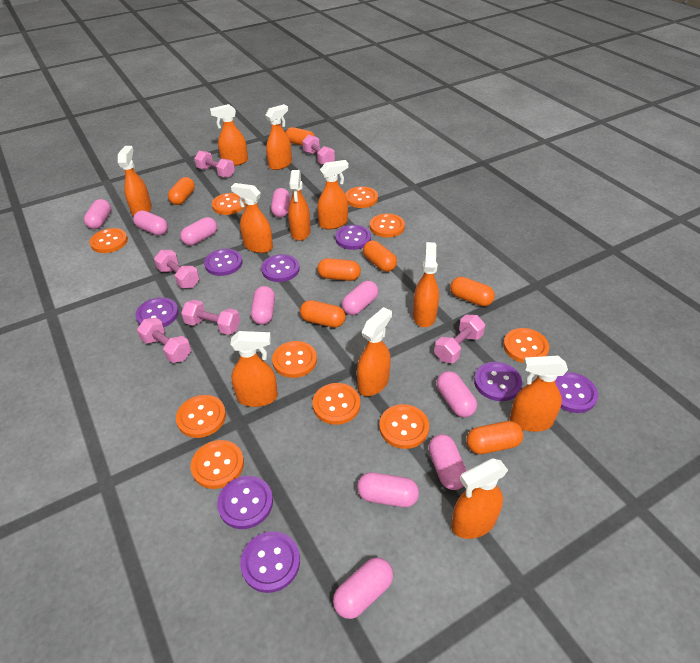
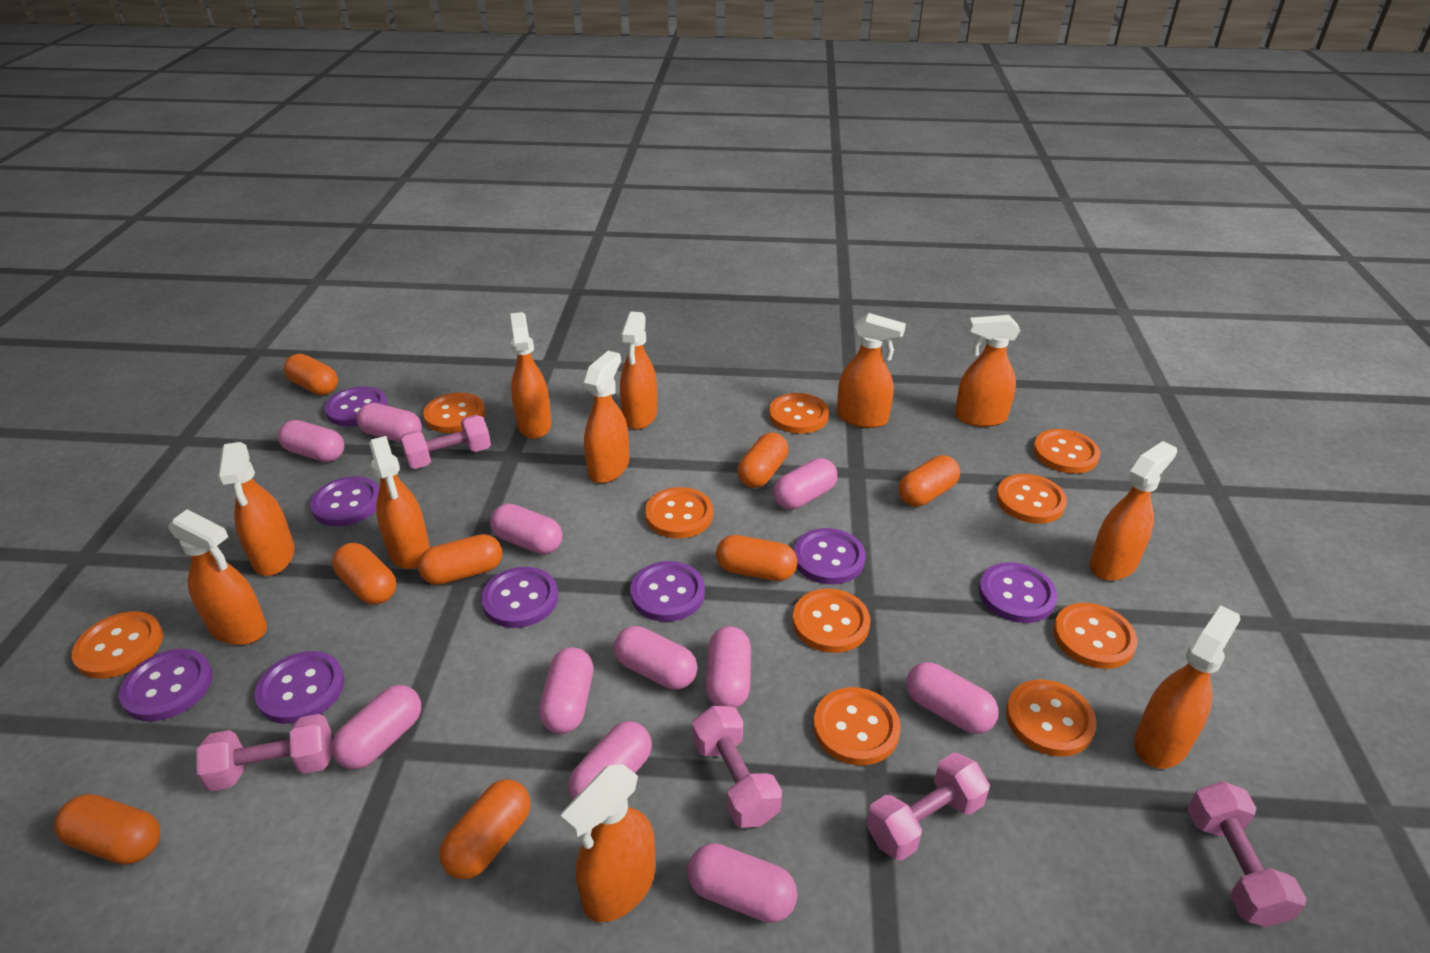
orange capsule: [168,177,195,205] [285,127,315,146] [300,300,346,328] [317,258,361,281] [363,241,397,272] [450,277,495,306] [466,421,523,454] = 7 -> [54,794,160,864] [284,354,338,395] [332,543,396,605] [418,534,502,585] [440,779,530,879] [716,535,797,581] [738,432,788,488] [898,455,960,507] = 8
pink capsule: [84,199,111,229] [133,210,168,235] [180,217,217,245] [251,286,275,325] [271,188,290,218] [333,557,393,619] [342,281,379,315] [357,472,419,507] [428,434,467,490] [436,371,477,417] = 10 -> [278,420,344,462] [331,685,421,769] [356,403,422,442] [490,503,562,554] [539,647,593,734] [569,721,652,800] [614,626,697,690] [687,843,797,923] [706,626,751,708] [773,458,837,510] [906,662,998,734] = 11
pink dumbbell: [137,318,191,363] [154,250,200,288] [181,300,240,335] [194,151,235,178] [302,135,335,165] [434,315,485,363] = 6 -> [196,714,333,791] [400,415,491,469] [692,706,782,828] [866,752,990,861] [1188,781,1307,927] = 5

